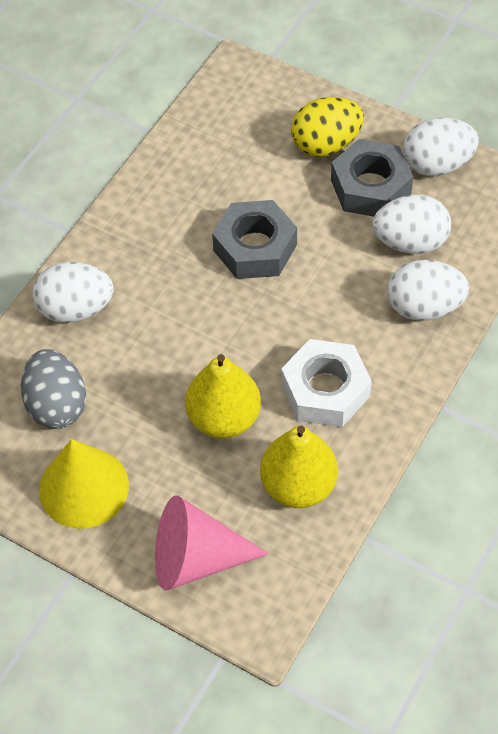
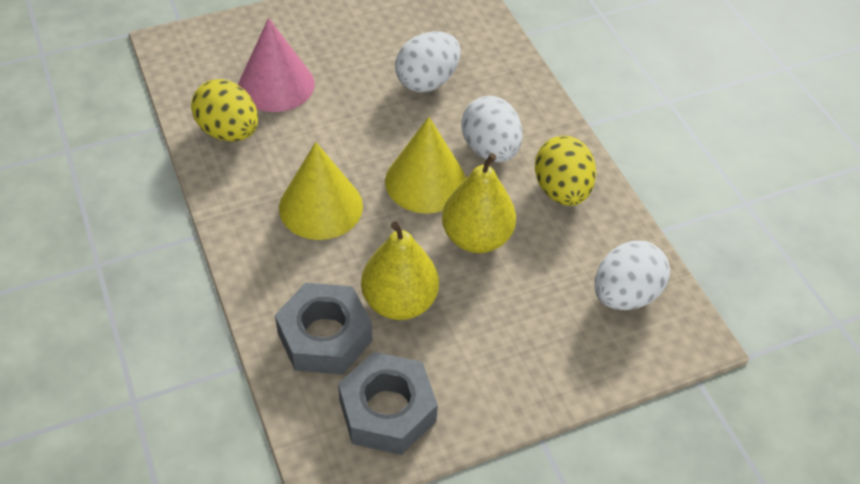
grey egg: [21,349,86,429] = 1 -> none = 0
white egg: [33,262,114,323] [372,195,451,254] [387,260,469,321] [403,117,479,176] = 4 -> [395,31,461,92] [461,96,523,162] [594,241,670,310] = 3
white nut: [281,339,372,427] = 1 -> none = 0
yellow cone: [39,439,129,529] = 1 -> [279,142,363,240] [385,117,466,214] = 2
yellow egg: [291,97,364,157] = 1 -> [191,79,258,142] [535,136,596,206] = 2

